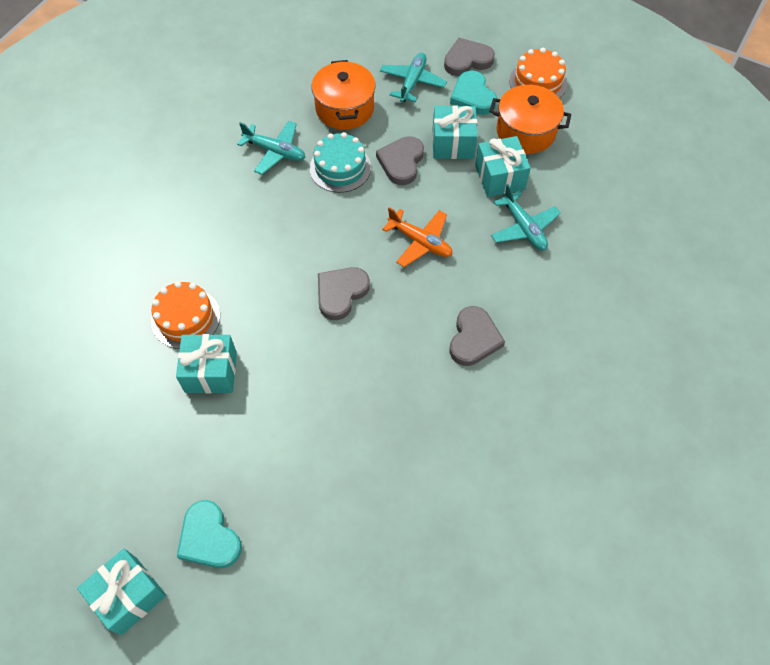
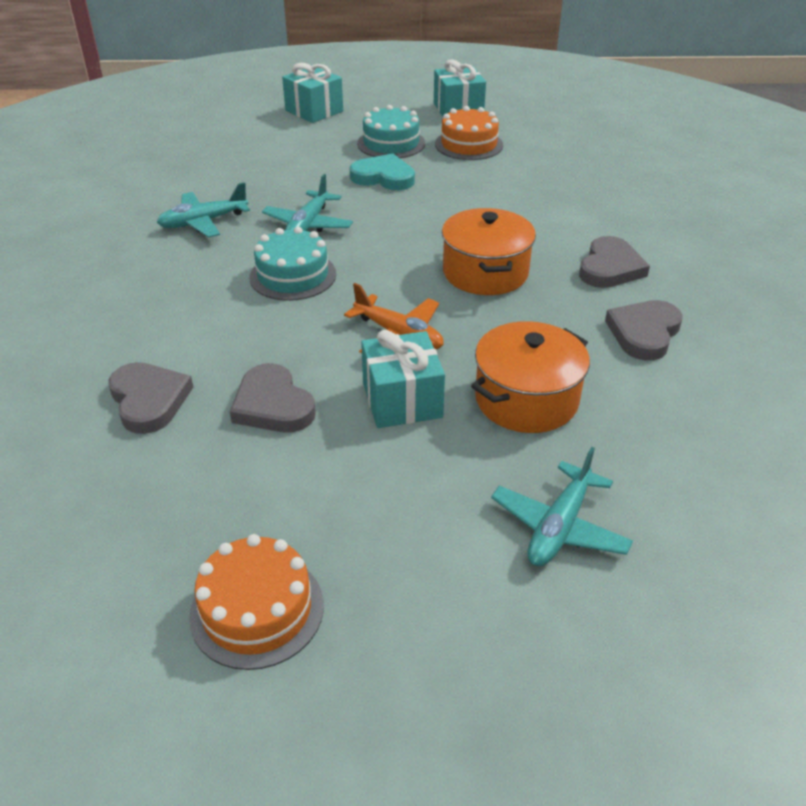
turquoise cake: [310,132,371,193] = 1 -> [249,227,336,301] [357,105,425,158] = 2
turquoise gift: [77,548,166,635] [176,334,237,394] [432,105,478,159] [475,136,531,197] = 4 -> [282,63,343,123] [361,330,445,428] [434,59,486,117] = 3
turquoise heart: [177,500,242,568] [450,71,497,115] = 2 -> [350,153,415,190] = 1

